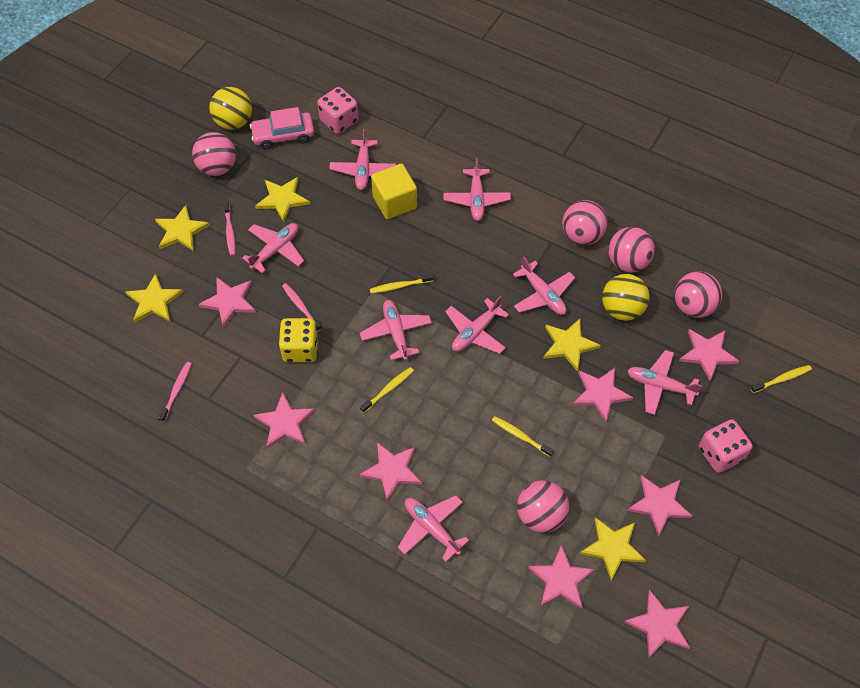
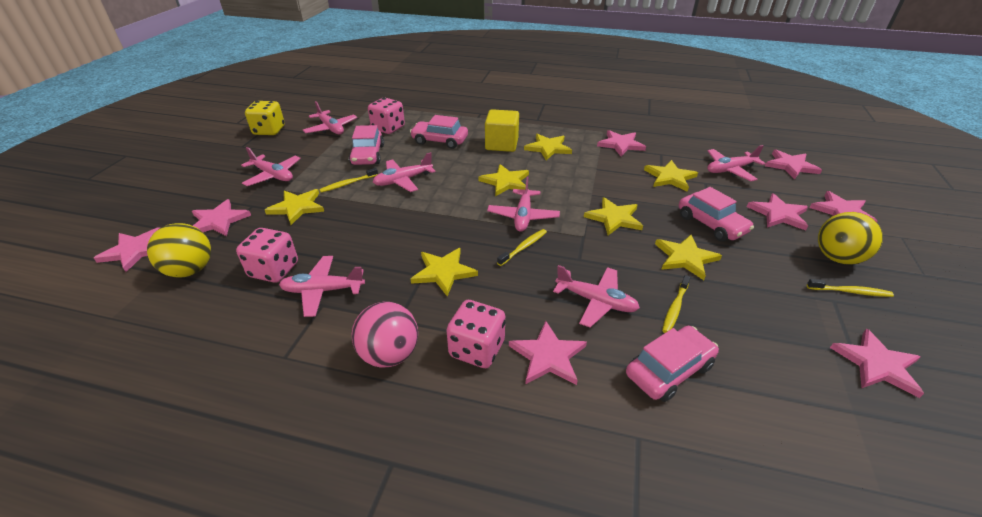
pink ball: [192,132,236,176] [517,480,569,533] [562,200,608,245] [608,227,655,272] [674,271,722,318] = 5 -> [352,302,418,368] = 1
pink car: [250,107,314,150] = 1 -> [349,125,384,165] [410,115,468,149] [626,326,719,402] [679,187,754,241] = 4
pink dice: [317,87,358,134] [699,419,752,473] = 2 -> [236,228,298,283] [368,98,405,134] [446,300,505,368] = 3
pink plane: [242,223,304,273] [329,129,396,190] [360,300,432,360] [398,495,469,562] [443,158,511,221] [445,296,509,354] [513,257,575,315] [627,350,702,415] = 8 -> [241,147,301,186] [279,256,365,317] [303,101,357,134] [373,152,435,192] [487,176,560,232] [553,265,640,328] [707,145,766,181] = 7
pink toothbrush: [158,362,192,422] [223,201,235,256] [282,283,322,331] = 3 -> none = 0
yellow star: [125,273,184,323] [155,205,210,251] [255,177,310,222] [543,319,601,372] [580,517,646,580] = 5 -> [265,189,324,225] [410,248,478,296] [479,164,529,196] [524,134,572,161] [584,197,643,235] [644,160,698,192] [655,235,722,280] = 7

